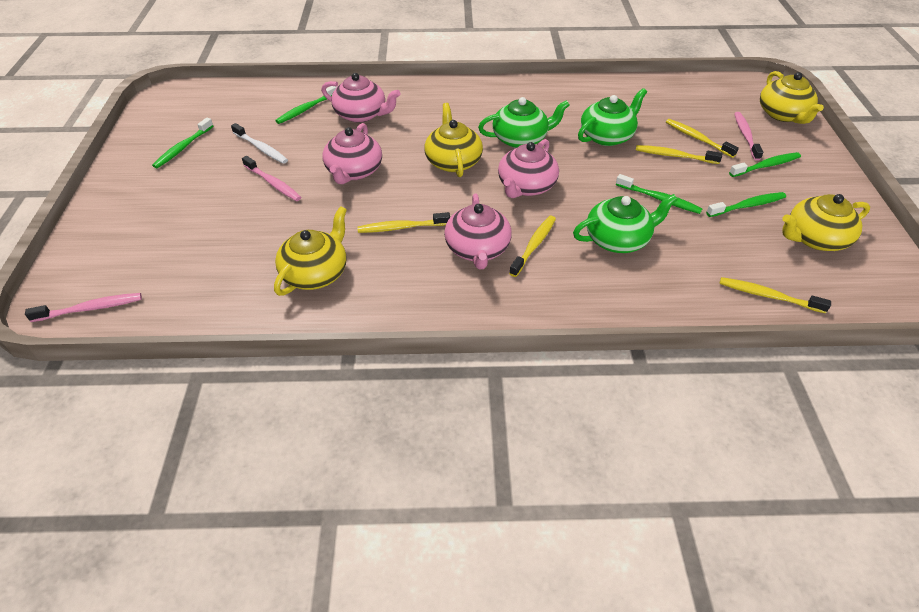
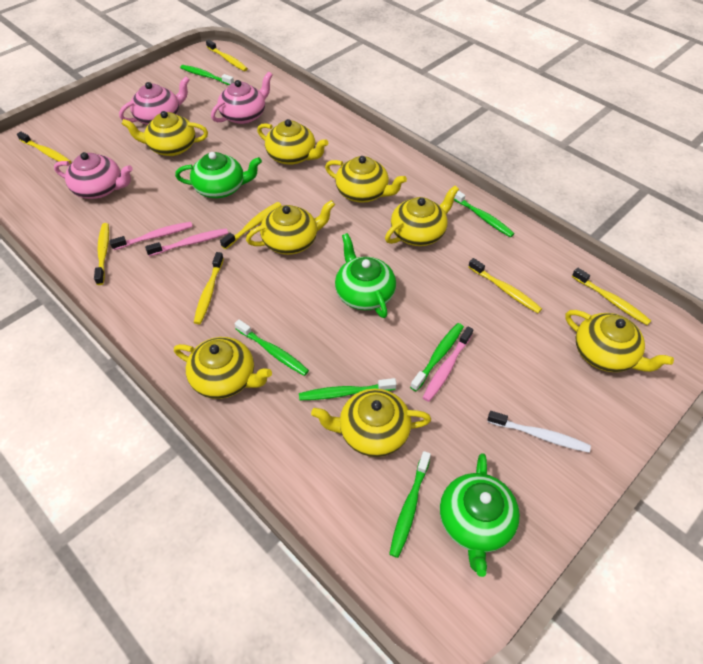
green toothbrush: [152,118,213,168] [275,86,337,124] [616,174,703,214] [706,192,786,217] [729,152,801,177] = 5 -> [180,65,234,85] [234,319,309,376] [299,378,397,400] [389,451,431,558] [410,323,464,391] [454,190,515,237] = 6
pink teapot: [321,73,400,123] [323,123,382,184] [444,193,512,269] [498,139,559,198] = 4 -> [54,152,133,199] [119,76,190,125] [211,72,273,124] = 3
yellow teapot: [274,206,347,296] [424,103,483,177] [760,71,824,124] [782,194,870,251] = 4 -> [122,111,208,156] [174,337,272,399] [246,200,335,255] [257,119,328,165] [311,389,431,457] [325,156,407,203] [385,185,459,246] [565,310,674,372] = 8
yellow toothbrush: [357,212,450,233] [509,216,556,277] [636,145,722,164] [666,119,739,158] [719,277,831,313] = 5 -> [17,131,71,164] [94,223,109,285] [194,252,224,324] [206,40,248,71] [220,202,282,249] [468,258,542,313] [572,268,651,325] = 7

